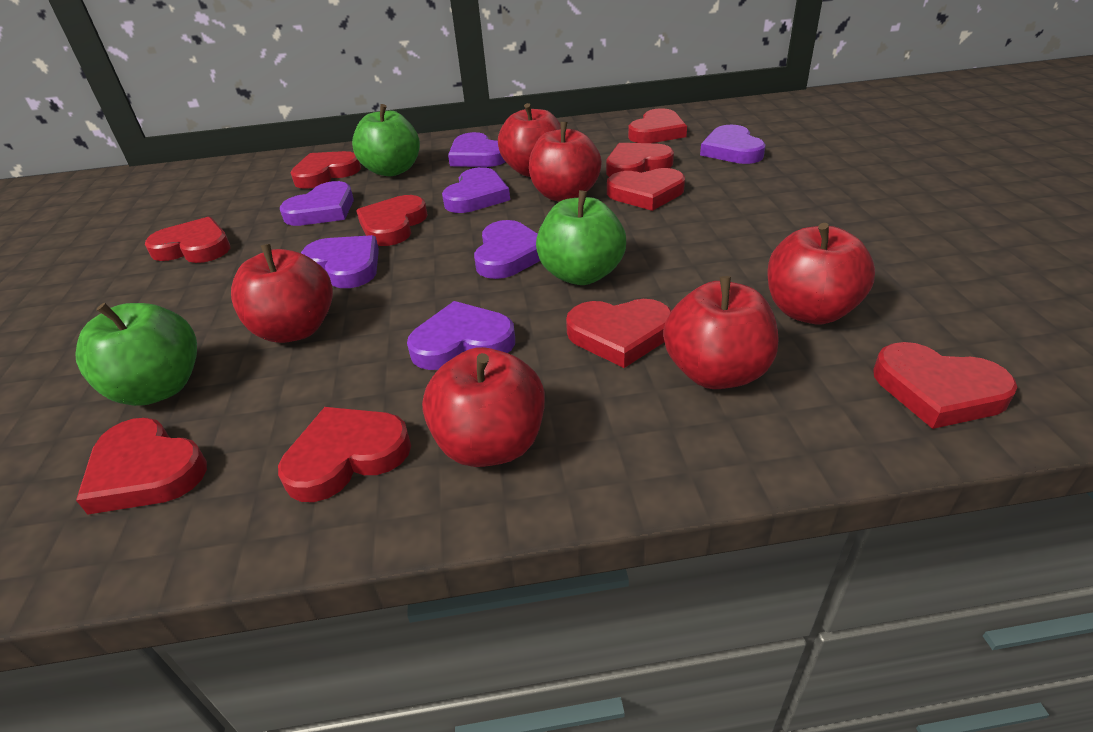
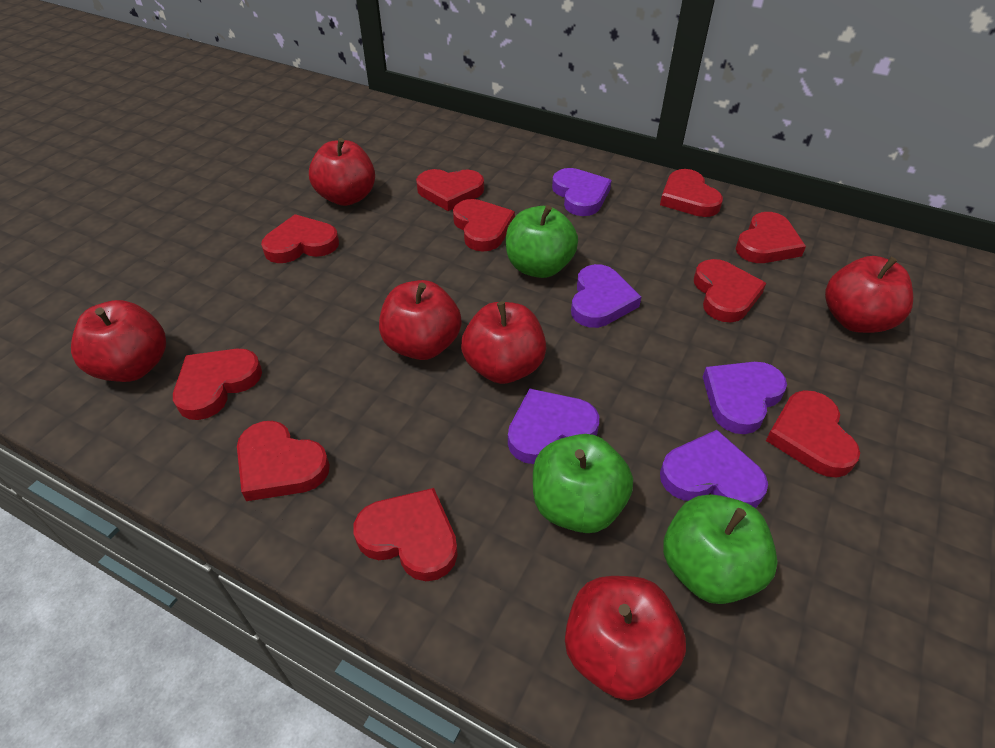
purple heart: [280,181,354,226] [301,235,379,288] [407,301,515,370] [442,167,510,213] [448,132,505,167] [474,220,540,279] [700,125,766,164] = 7 -> [508,389,599,464] [552,168,612,216] [571,264,641,328] [660,430,768,508] [703,362,787,434] = 5

